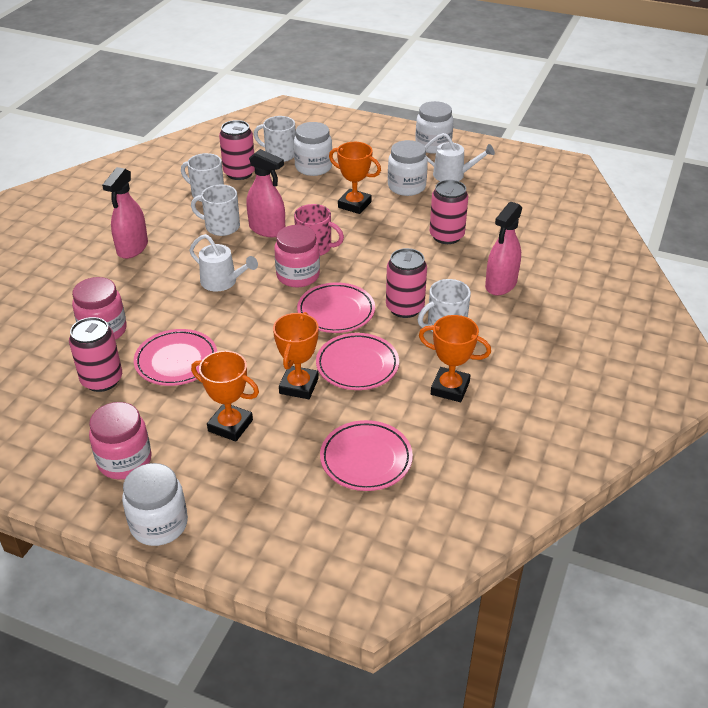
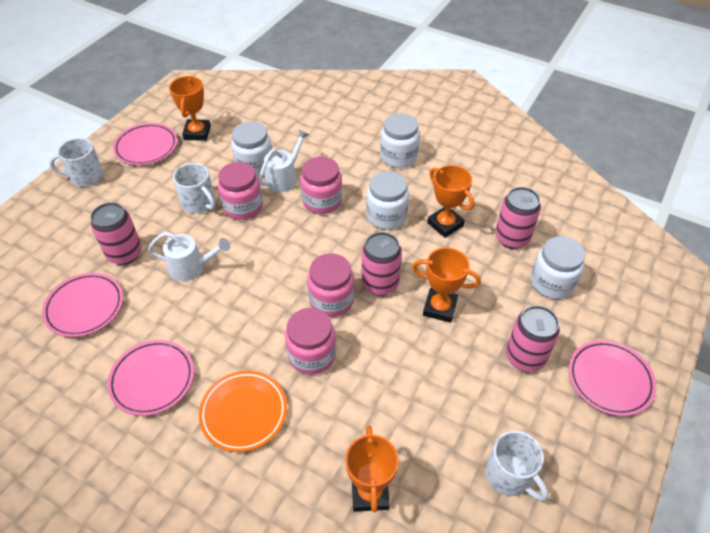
orange plate: none = 0 -> [199,371,287,452] = 1
pink jar: [72,277,127,340] [89,402,152,479] [274,225,320,288] = 3 -> [218,162,263,220] [285,308,336,375] [301,157,342,214] [307,253,355,317] = 4
pink mug: [294,204,344,256] = 1 -> none = 0
pink spray bottle: [102,167,148,259] [246,149,285,237] [485,202,522,295] = 3 -> none = 0
white mug: [181,153,224,202] [191,185,240,236] [254,116,296,162] [418,279,471,332] = 4 -> [49,138,104,187] [173,163,215,213] [486,431,548,501] = 3

